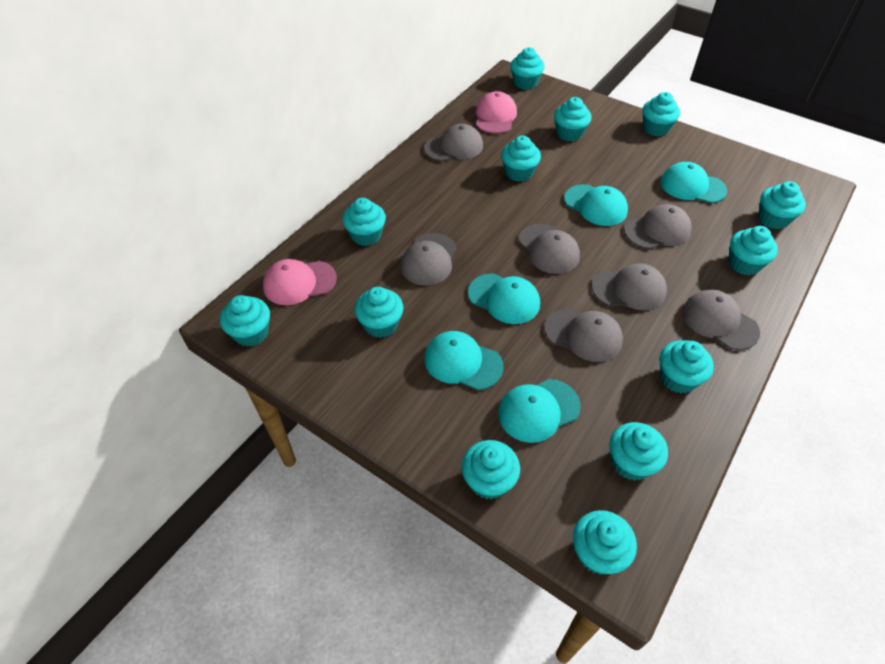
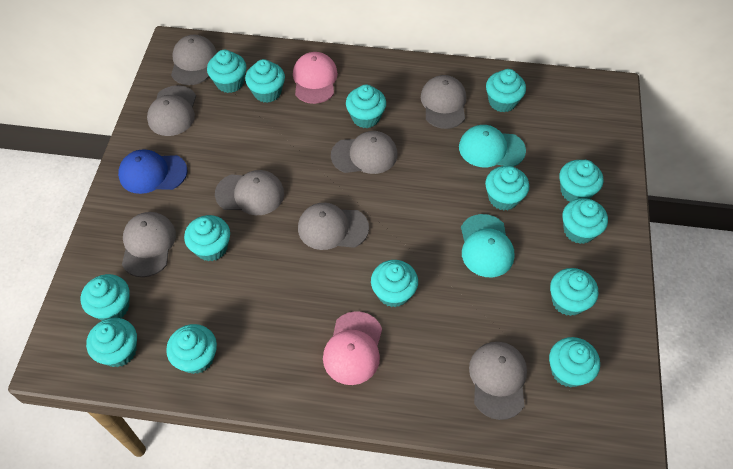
blue cap: none = 0 -> [118,150,187,194] = 1
grey cap: [400,233,457,285] [424,124,483,162] [519,224,580,274] [544,309,623,362] [592,264,667,310] [624,204,692,249] [682,290,760,350] = 7 -> [122,212,176,277] [147,85,196,136] [171,35,217,85] [215,170,284,215] [298,203,369,250] [331,131,397,174] [421,75,466,129] [469,342,527,420] = 8
turquoise cap: [424,331,504,390] [468,273,540,324] [498,379,581,443] [564,184,628,226] [661,162,727,203] = 5 -> [459,125,526,167] [461,214,515,277] = 2
turquoise cupcake: [220,295,270,347] [342,198,386,246] [354,287,403,338] [461,440,520,500] [501,136,541,182] [510,47,545,90] [554,97,591,142] [573,510,637,575] [609,422,668,481] [642,92,680,136] [660,340,714,393] [729,226,778,275] [758,181,806,229] = 13 -> [81,274,130,321] [86,318,137,367] [166,324,217,374] [184,215,230,261] [207,50,246,93] [245,59,285,103] [346,85,386,128] [371,260,418,308] [485,166,529,210] [486,69,526,112] [549,337,600,388] [550,268,598,316] [559,160,603,202] [562,198,608,244] = 14

